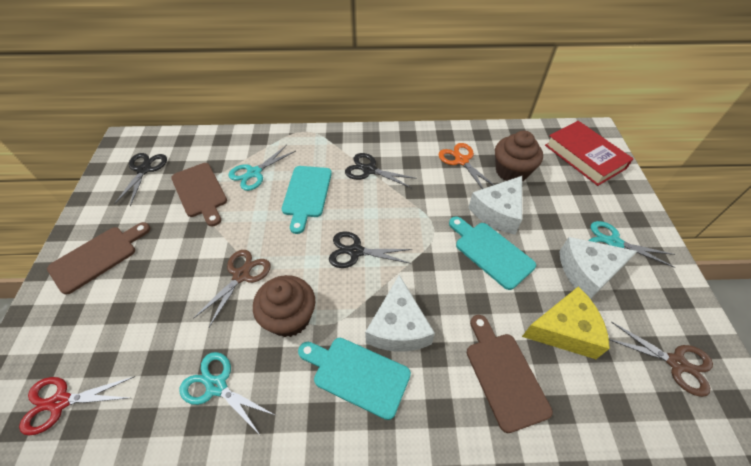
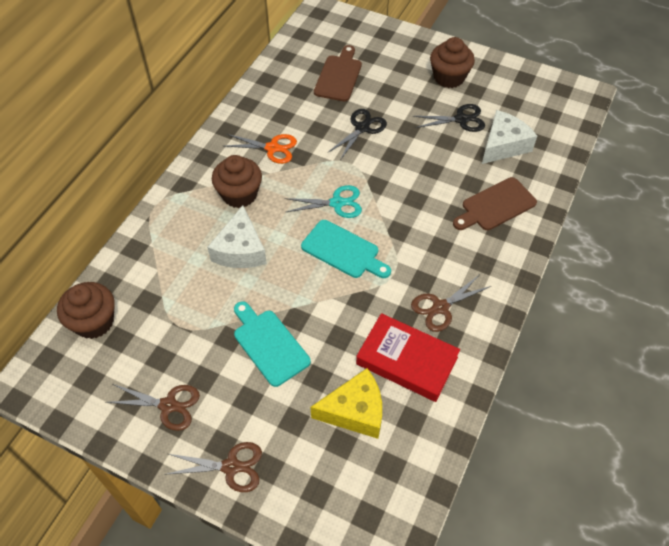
black scissors: [114,153,167,206] [329,231,412,268] [345,153,417,188] = 3 -> [327,109,387,160] [413,104,485,132] = 2
brown cupcake: [253,275,315,337] [495,131,543,181] = 2 -> [57,282,115,339] [212,155,262,208] [430,37,475,88] = 3
brown cutting board: [47,222,150,295] [171,163,227,226] [467,315,553,433] = 3 -> [314,45,362,101] [453,177,537,230] = 2
brown scissors: [193,250,271,327] [609,322,713,397] = 2 -> [106,384,200,431] [164,442,262,492] [411,275,491,332] = 3
red scissors: [19,376,135,436] = 1 -> none = 0
turquoise cutting board: [282,166,332,234] [298,338,411,420] [449,216,536,290] = 3 -> [234,301,311,387] [301,220,391,278] = 2
turquoise scissors: [179,352,275,435] [228,145,296,191] [589,221,676,268] = 3 -> [284,185,362,218] = 1
white cheese: [365,275,435,352] [468,176,522,234] [559,237,637,299] = 3 -> [207,205,267,268] [482,110,537,164] = 2

